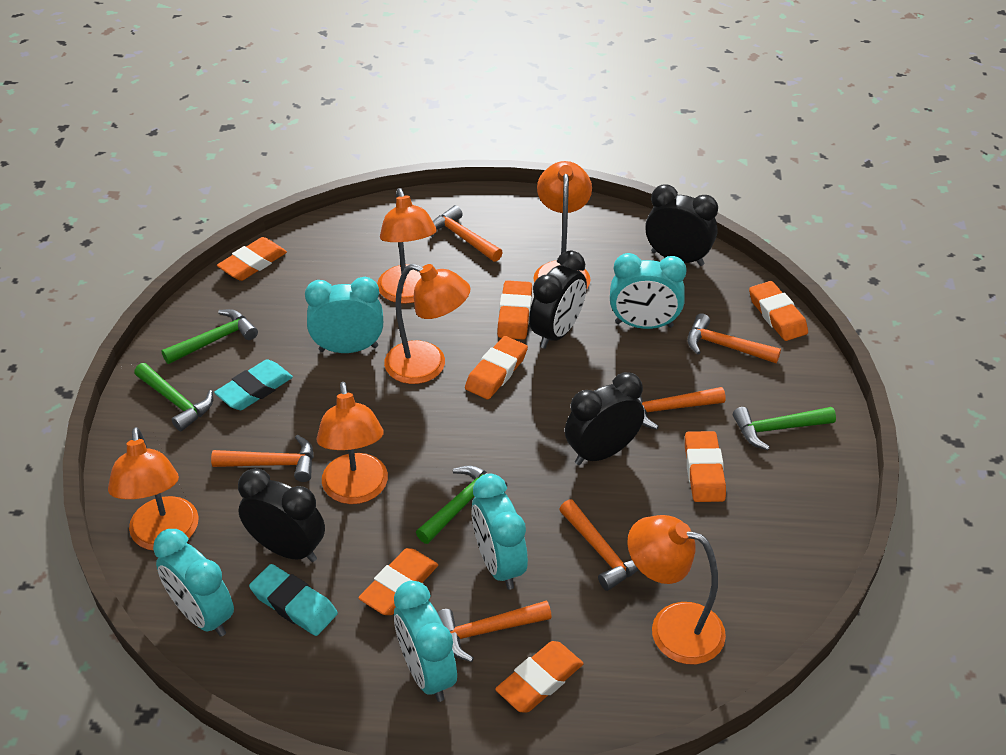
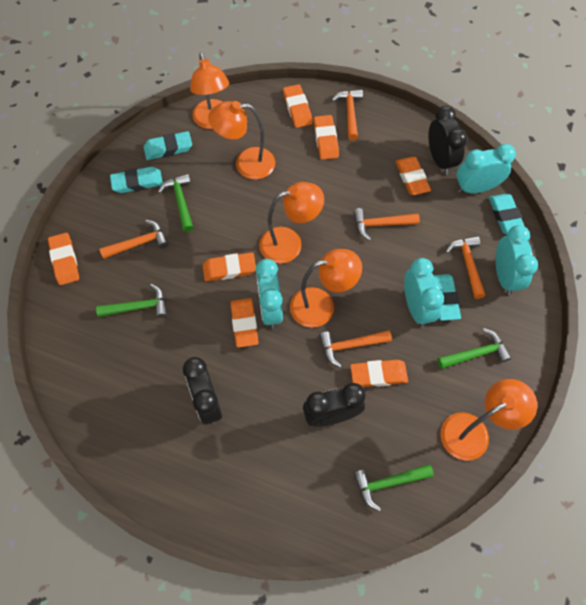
black clock: [238,468,325,562] [529,250,587,349] [565,372,644,465] [645,184,718,266] = 4 -> [183,357,222,425] [303,383,366,427] [428,106,468,174] = 3
orange hammer: [211,435,313,482] [431,205,503,262] [437,601,552,662] [559,500,639,591] [638,387,726,430] [688,313,781,363] = 6 -> [100,220,169,259] [319,330,392,368] [332,89,363,140] [353,208,420,240] [445,236,485,299] = 5
orange lamp: [108,427,199,551] [316,382,388,504] [377,188,437,304] [384,264,470,384] [533,161,592,290] [627,515,726,664] = 6 -> [190,52,229,129] [208,101,275,180] [259,182,324,264] [290,249,362,328] [440,379,537,461] = 5
turquoise clock: [153,529,234,637] [305,277,383,353] [394,581,457,702] [471,474,528,590] [610,253,687,329] = 5 -> [255,259,283,328] [404,258,444,327] [457,144,516,194] [495,225,538,295] = 4
turquoise eraser: [214,359,293,410] [249,564,338,636] = 2 -> [110,167,163,193] [144,131,192,160] [434,274,461,321] [489,194,525,234] = 4

